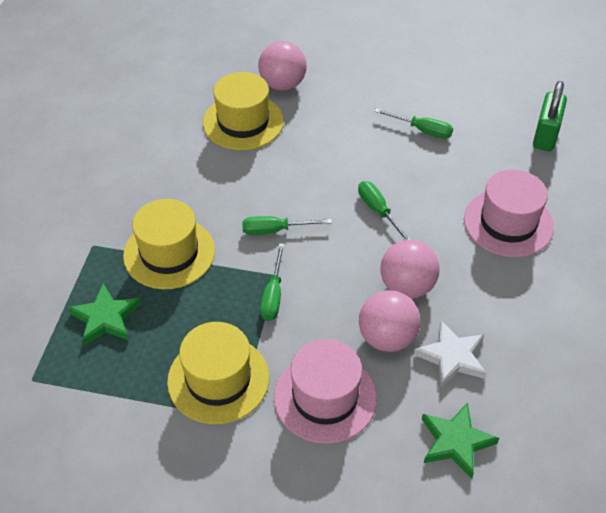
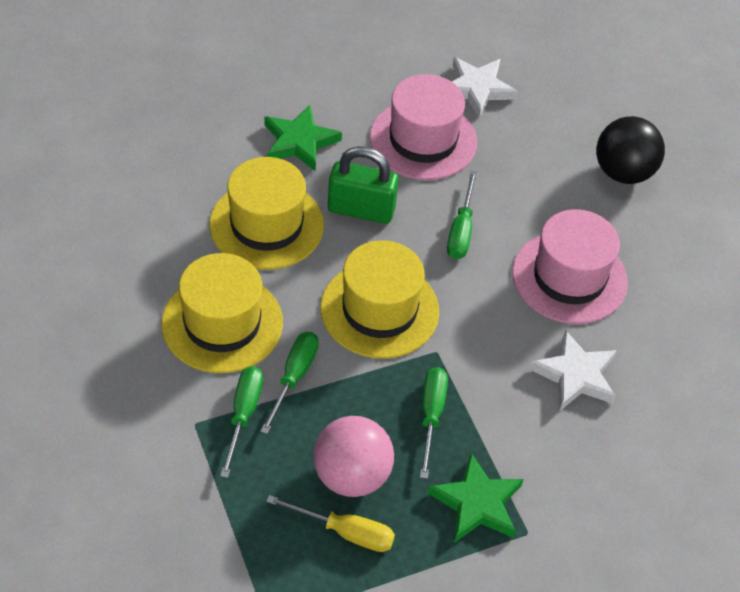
black ball: none = 0 -> [596,116,665,184] = 1
pink ball: [258,41,307,91] [359,290,420,352] [381,240,440,298] = 3 -> [313,416,394,497] = 1
white star: [414,321,487,388] = 1 -> [452,57,518,118] [529,330,617,411] = 2
yellow screwdriver: none = 0 -> [266,495,395,552] = 1

